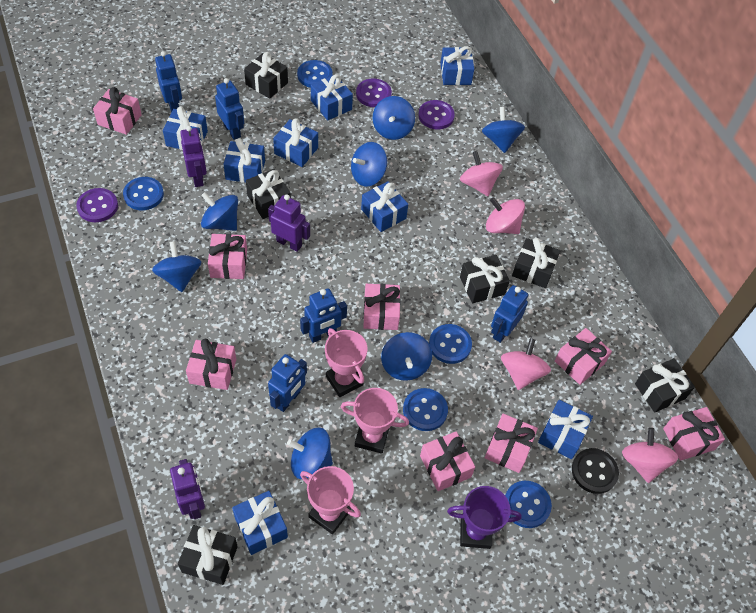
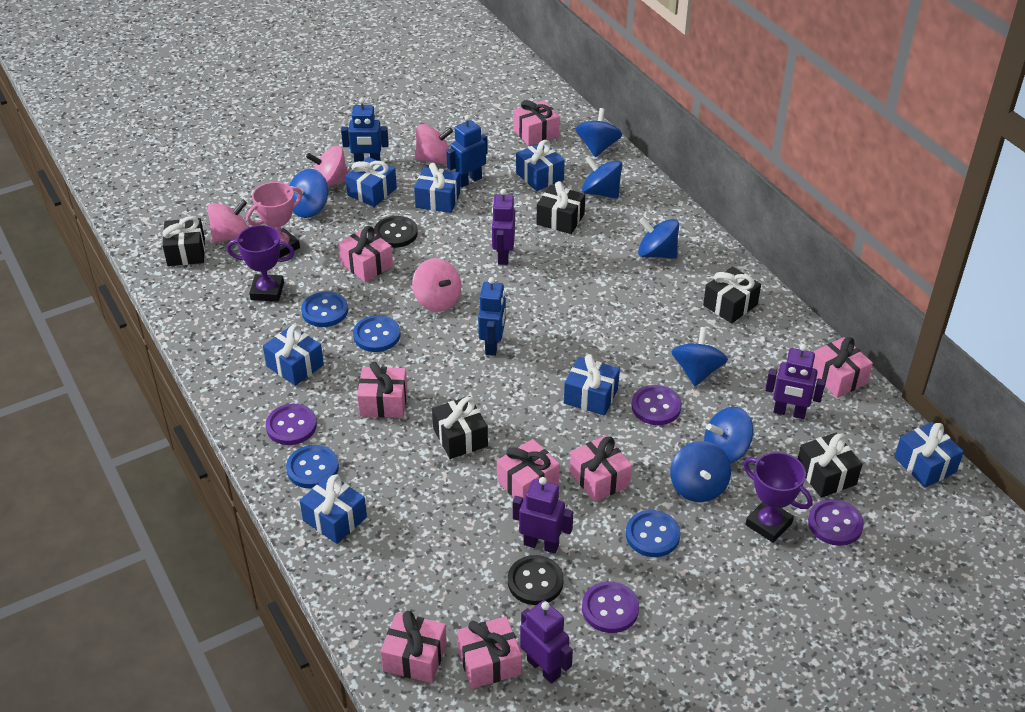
black button: [572,448,619,494] = 1 -> [374,216,418,248] [508,555,564,605] = 2
black gift: [178,525,238,585] [244,52,288,99] [246,169,291,219] [460,255,510,303] [512,238,560,288] [635,358,695,413] = 6 -> [162,216,205,266] [432,396,488,459] [536,181,585,234] [703,266,761,324] [798,433,862,498] = 5
blue button: [123,177,164,210] [297,60,333,88] [403,388,448,431] [429,324,472,364] [505,481,552,528] = 5 -> [286,445,339,489] [301,292,348,327] [353,315,400,352] [626,510,681,557] = 4
blue gift: [163,106,208,150] [223,138,265,183] [232,491,288,555] [273,118,318,167] [311,74,353,120] [361,181,408,232] [440,46,474,85] [538,400,593,459] = 8 -> [263,324,324,386] [300,474,367,544] [345,157,397,207] [414,163,460,213] [516,140,565,191] [564,354,620,415] [894,422,964,488] = 7
blue robot: [155,51,182,113] [215,78,244,140] [268,354,307,412] [300,288,347,343] [491,285,528,343] = 5 -> [341,98,389,163] [446,115,488,188] [478,277,506,356] = 3
pink trophy: [300,466,361,534] [325,328,367,397] [341,388,409,454] = 3 -> [246,182,302,258] = 1
purple button: [76,188,118,222] [356,79,392,107] [418,100,455,130] = 3 -> [265,404,317,445] [582,581,639,633] [631,385,682,425] [808,499,864,546] = 4
purple robot: [170,459,205,519] [180,126,207,187] [268,194,310,252] = 3 -> [492,189,515,265] [513,477,573,554] [520,600,573,684] [765,344,826,419] = 4
purple trophy: [447,486,522,549] = 1 -> [227,225,295,301] [743,452,812,543] = 2

